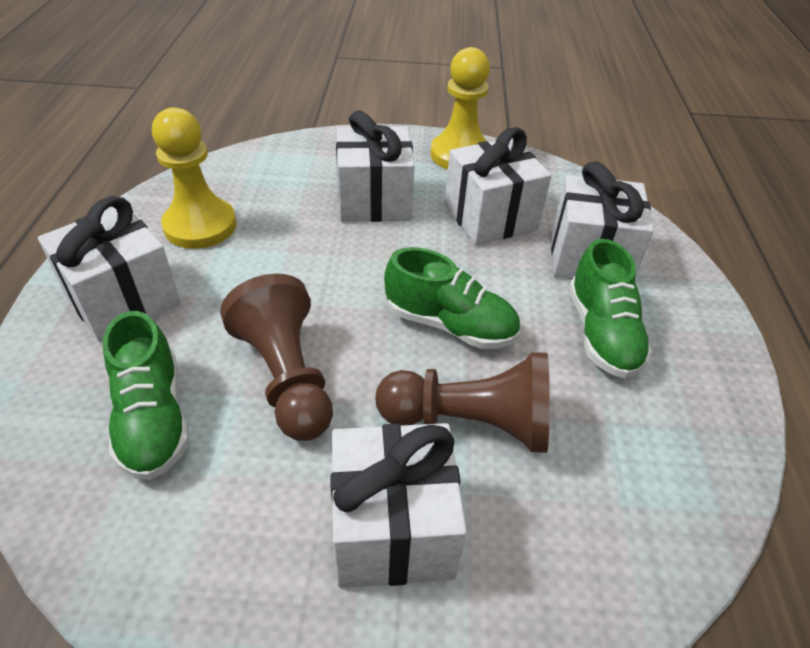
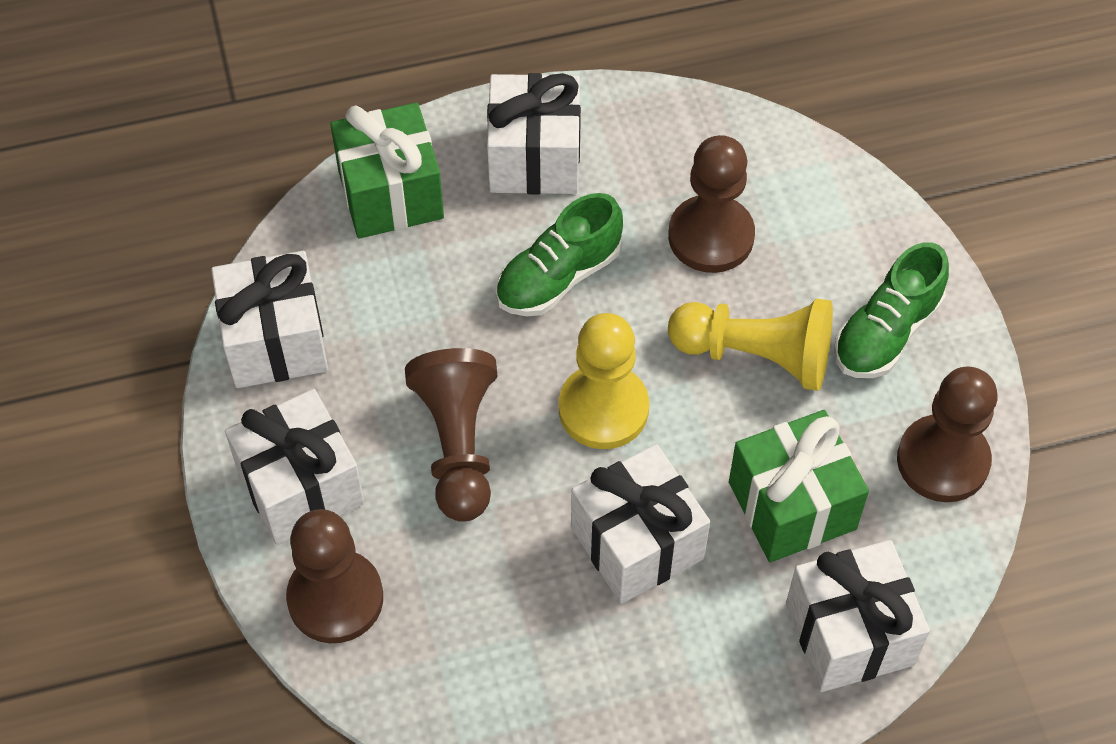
brown pawn: [220,274,333,441] [376,352,550,453] = 2 -> [286,509,383,643] [405,348,497,522] [668,135,755,273] [897,366,998,502] = 4
green gift: none = 0 -> [330,103,444,239] [729,410,869,562] = 2
green shoe: [102,311,189,480] [384,247,520,349] [569,239,652,379] = 3 -> [496,193,623,316] [834,242,949,378] = 2

